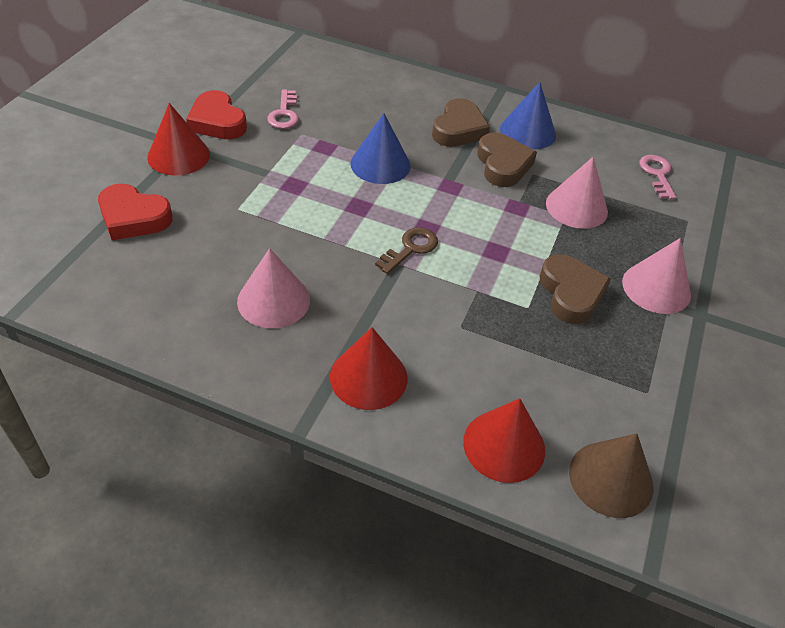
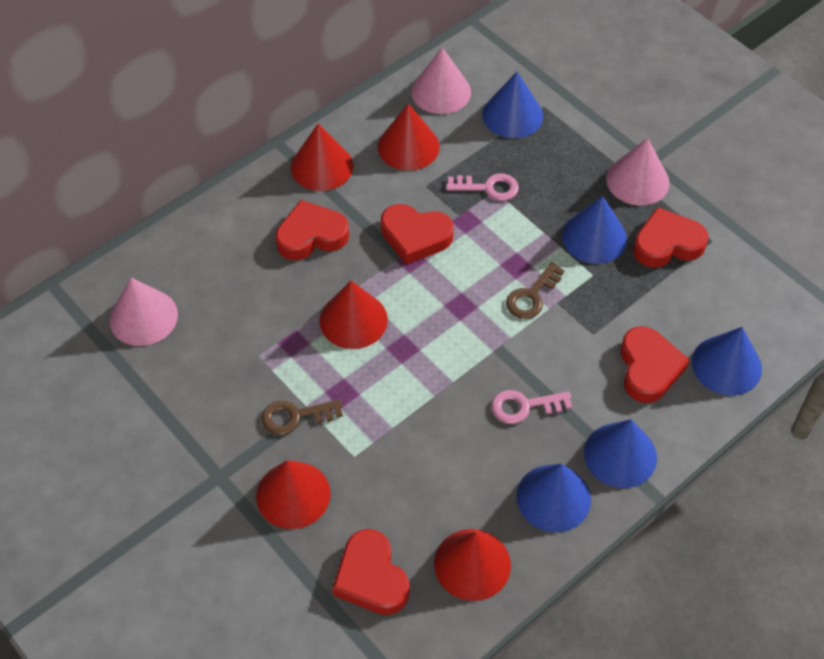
blue cone: [350,113,411,184] [500,82,556,149] = 2 -> [482,72,543,138] [517,464,591,532] [562,196,627,264] [584,419,657,488] [692,327,762,395] = 5
brown cone: [569,433,654,518] = 1 -> none = 0
brown heart: [432,98,490,147] [477,133,537,187] [539,254,611,324] = 3 -> none = 0
brown key: [375,227,438,274] = 1 -> [261,399,343,435] [506,262,565,319] = 2
red cone: [147,103,210,176] [330,327,407,410] [463,398,545,483] = 3 -> [256,460,331,529] [291,124,353,191] [320,281,388,349] [378,103,439,171] [434,529,511,601] = 5
red heart: [98,184,173,240] [186,90,247,139] = 2 -> [275,200,349,260] [332,529,410,615] [381,204,454,265] [620,326,690,403] [633,207,709,268] = 5

